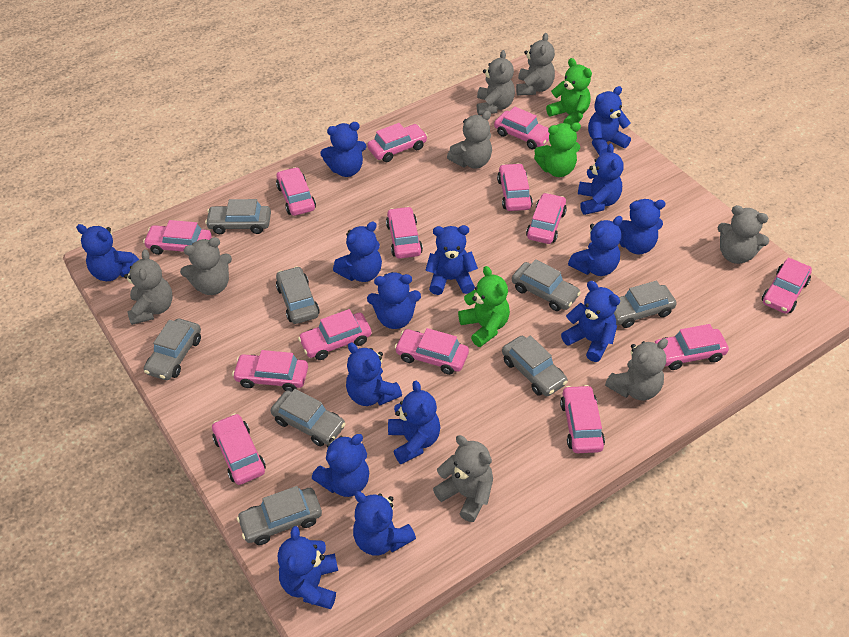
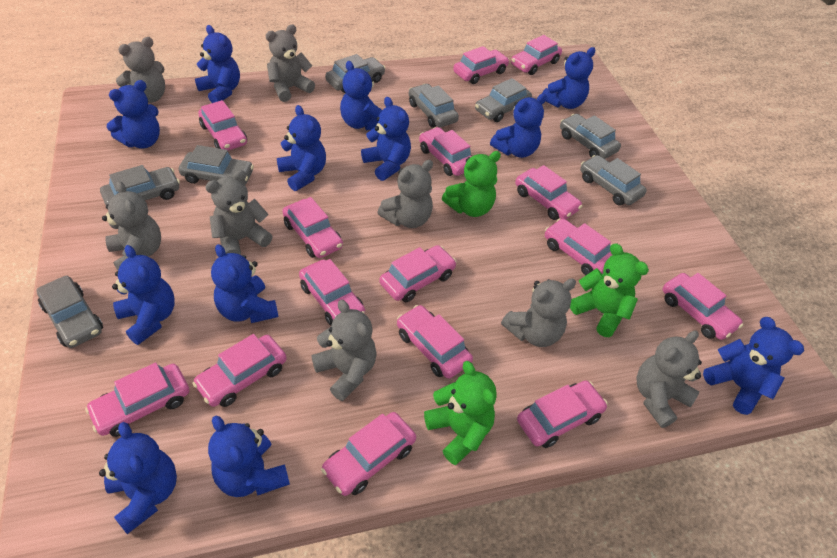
blue teddy bear: [76,224,139,281] [278,526,338,609] [312,434,369,497] [320,122,367,177] [333,222,382,282] [346,343,402,406] [353,491,416,556] [367,272,421,329] [388,381,440,464] [425,225,478,295] [561,281,620,362] [568,216,622,276] [578,144,624,215] [588,86,631,156] [619,199,666,254] = 15 -> [99,422,177,534] [107,80,160,149] [112,245,175,345] [195,25,240,103] [208,416,290,497] [211,244,278,323] [277,105,326,191] [340,61,382,130] [361,97,411,181] [490,93,547,158] [542,47,595,109] [703,317,804,415] = 12
pink car: [143,220,212,255] [212,413,266,485] [232,350,308,392] [276,167,316,216] [298,309,372,360] [367,123,428,162] [386,206,423,259] [395,328,469,375] [494,106,549,149] [497,163,533,211] [526,193,567,244] [560,385,605,453] [654,324,729,370] [762,258,812,314] = 14 -> [85,363,189,437] [192,334,287,407] [198,100,247,151] [282,197,343,258] [299,259,365,326] [321,412,416,496] [380,245,457,302] [397,305,473,379] [419,127,472,176] [453,46,509,84] [511,35,562,75] [515,165,583,220] [517,380,608,448] [545,219,612,275] [663,273,743,340] = 15

